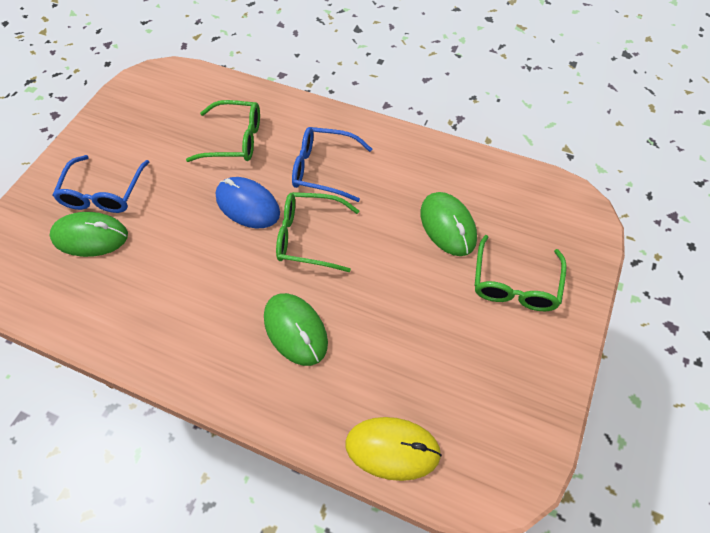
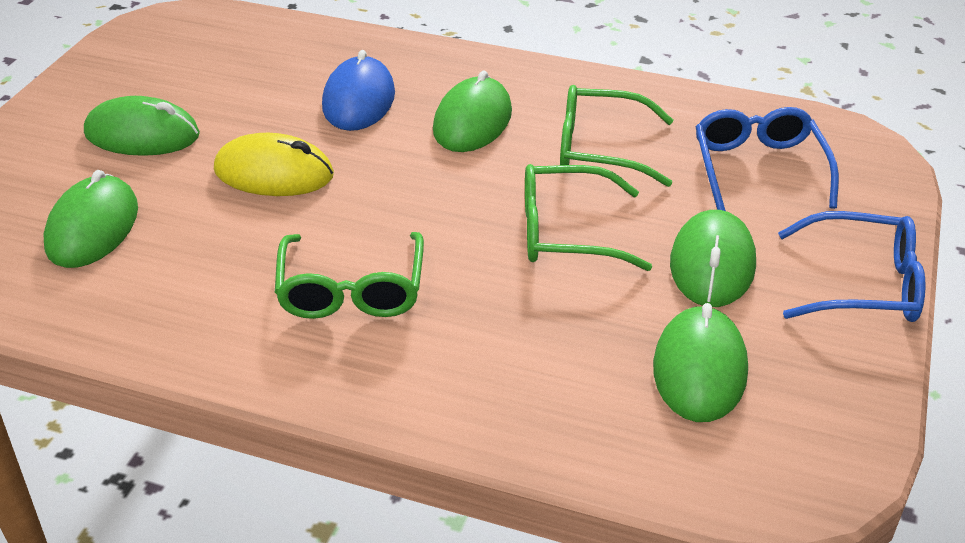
green mouse: [49,212,128,257] [264,293,328,366] [421,192,477,256] = 3 -> [44,170,138,268] [84,96,200,156] [433,71,512,152] [653,303,748,422] [670,210,756,307] = 5

